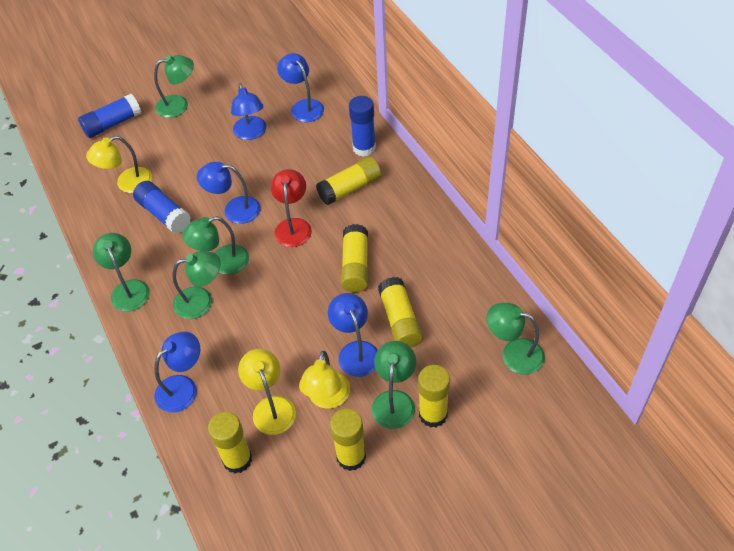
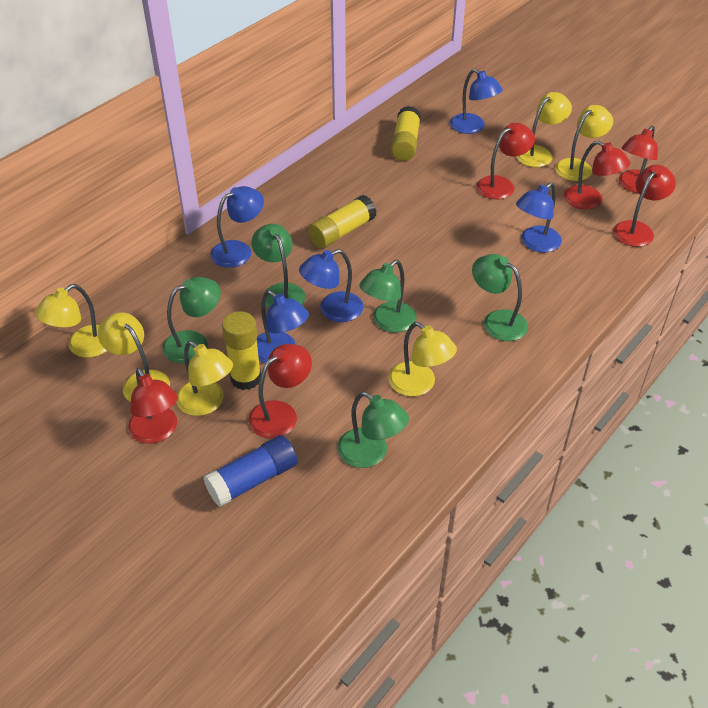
blue glue stick: [78,94,142,138] [133,181,191,233] [349,96,376,157] = 3 -> [203,435,298,507] = 1
green lamp: [93,233,150,312] [154,55,194,118] [172,251,221,319] [182,216,249,275] [372,341,416,429] [487,303,545,375] = 6 -> [162,277,221,364] [252,224,306,308] [337,391,409,468] [359,260,417,333] [472,254,528,341] = 5
red lamp: [271,169,312,247] = 1 -> [128,368,178,444] [248,344,312,439] [476,123,535,199] [564,141,630,209] [613,165,676,247] [619,126,658,193] = 6
yellow glue stick: [208,412,252,474] [316,157,381,205] [330,408,366,471] [341,224,368,292] [378,277,423,348] [418,365,450,428] = 6 -> [222,311,261,390] [308,195,377,249] [391,106,421,161] = 3
yellow lamp: [86,136,152,193] [238,349,296,435] [299,351,350,409] = 3 -> [35,284,107,358] [98,312,170,402] [176,341,233,416] [388,322,457,397] [516,92,572,167] [555,105,613,181] = 6

